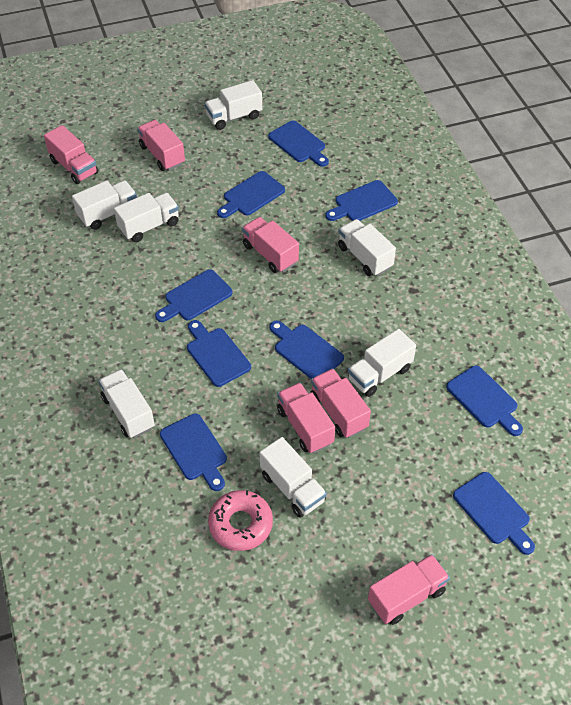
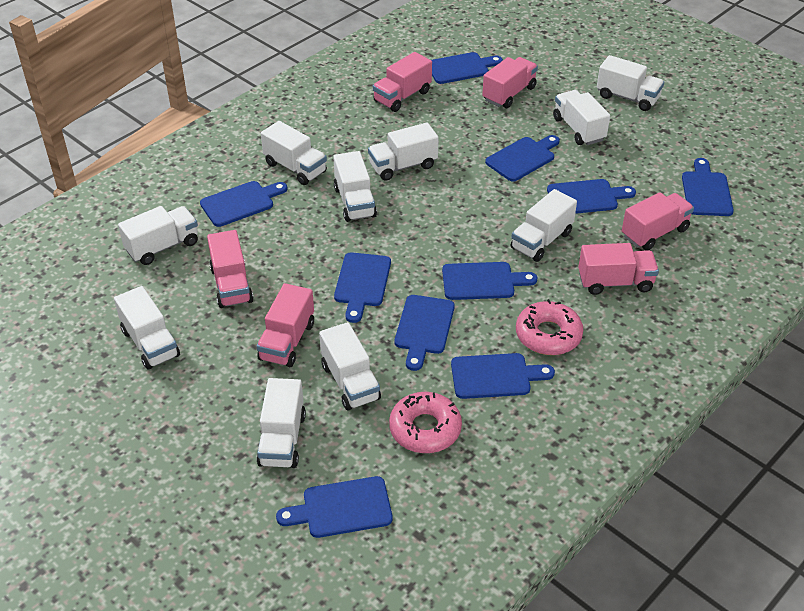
blue cutting board: [155,269,233,322] [160,413,227,491] [187,320,251,387] [217,171,285,218] [268,121,329,167] [269,321,344,379] [325,180,398,221] [446,366,523,436] [453,472,535,555] = 9 -> [200,181,288,227] [276,476,393,538] [334,252,391,323] [395,295,455,371] [431,52,503,84] [442,262,537,300] [451,353,555,399] [485,135,560,182] [547,179,636,214] [682,158,734,216] = 10
pink donut: [208,490,273,551] = 1 -> [389,392,462,453] [516,299,583,355] = 2
white truck: [72,180,137,230] [98,369,155,438] [114,193,179,242] [205,80,262,130] [259,437,327,518] [338,219,396,276] [348,329,416,397] = 7 -> [114,286,180,370] [118,206,198,265] [257,378,306,468] [261,121,327,185] [319,322,381,411] [333,151,377,222] [368,123,439,181] [511,189,577,262] [553,90,610,145] [597,55,664,111] = 10

